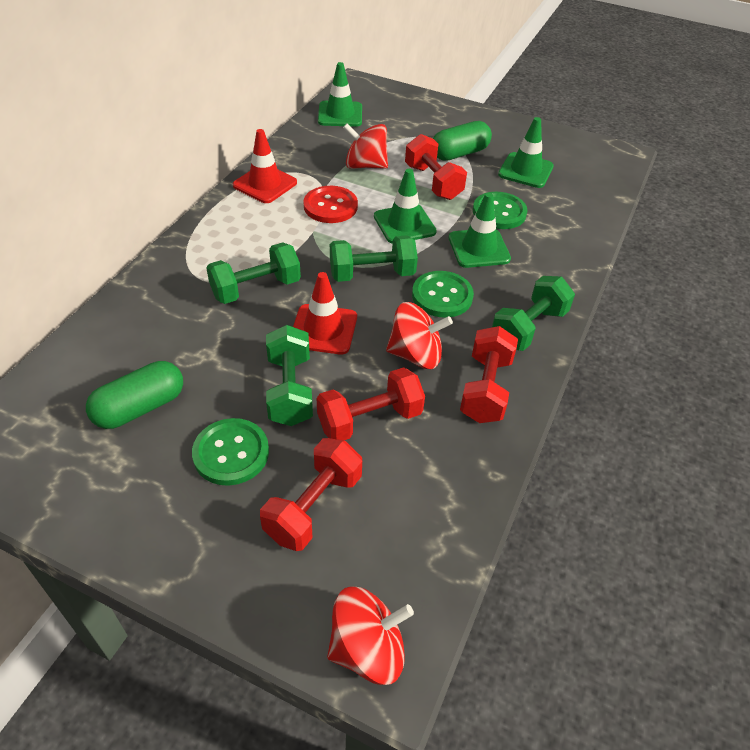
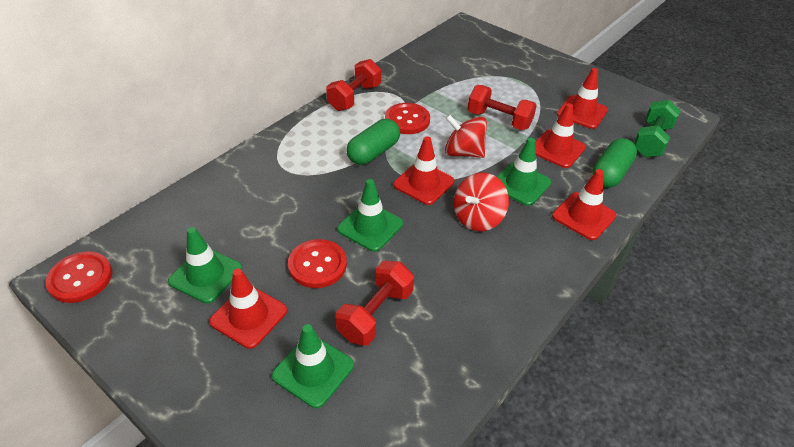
green button: [192,418,269,486] [412,271,474,318] [473,192,528,229] = 3 -> none = 0
green dumbbell: [206,242,301,304] [266,325,313,426] [330,235,418,282] [492,276,575,351] = 4 -> [634,100,680,157] = 1
red button: [303,186,358,223] = 1 -> [45,252,112,303] [288,239,347,288] [385,103,430,134] = 3
red dumbbell: [260,438,362,551] [317,367,425,440] [405,134,467,200] [460,326,518,423] = 4 -> [326,59,381,111] [335,261,414,346] [467,85,537,130] = 3
red spinning top: [327,586,414,685] [343,123,388,169] [386,302,453,369] = 3 -> [445,114,487,158] [454,173,509,231] = 2
red traffic cone: [233,129,297,203] [293,272,357,355] = 2 -> [209,269,287,349] [394,136,454,205] [535,103,586,168] [552,169,617,240] [557,68,608,129] = 5

